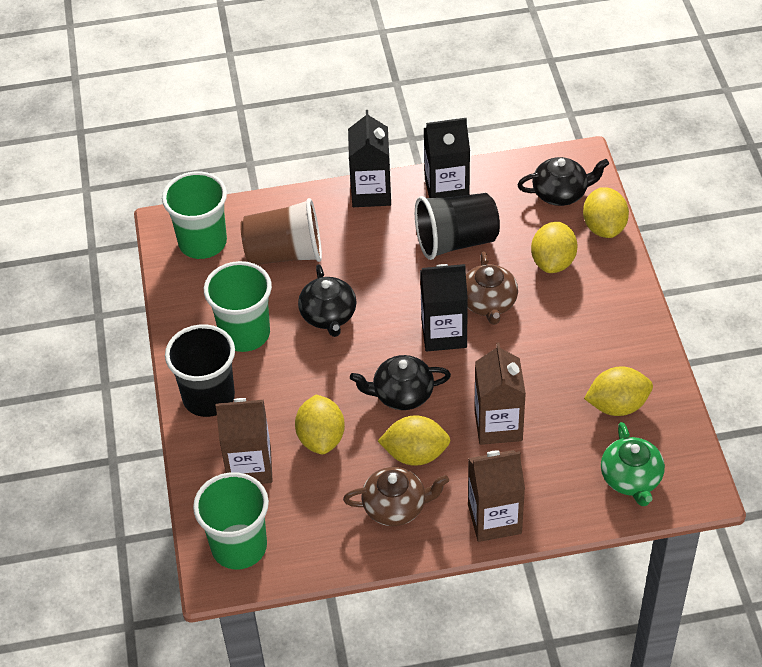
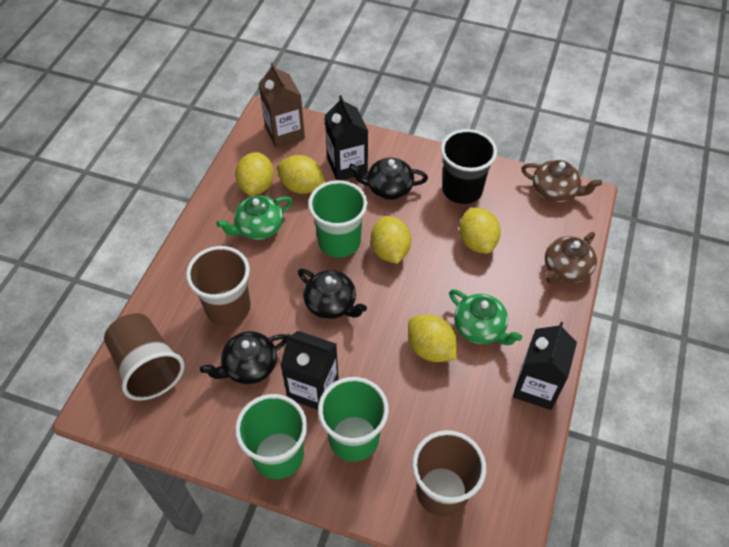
black cup: [165,324,235,417] [415,193,500,260] = 2 -> [441,129,497,204] = 1
brown carton: [216,398,273,484] [468,450,525,542] [474,343,526,445] = 3 -> [258,62,305,148] = 1
brown cup: [240,198,322,265] = 1 -> [104,313,185,401] [186,246,251,326] [412,430,486,517] = 3
green teapot: [601,422,665,506] = 1 -> [216,195,293,240] [449,289,522,345] = 2

